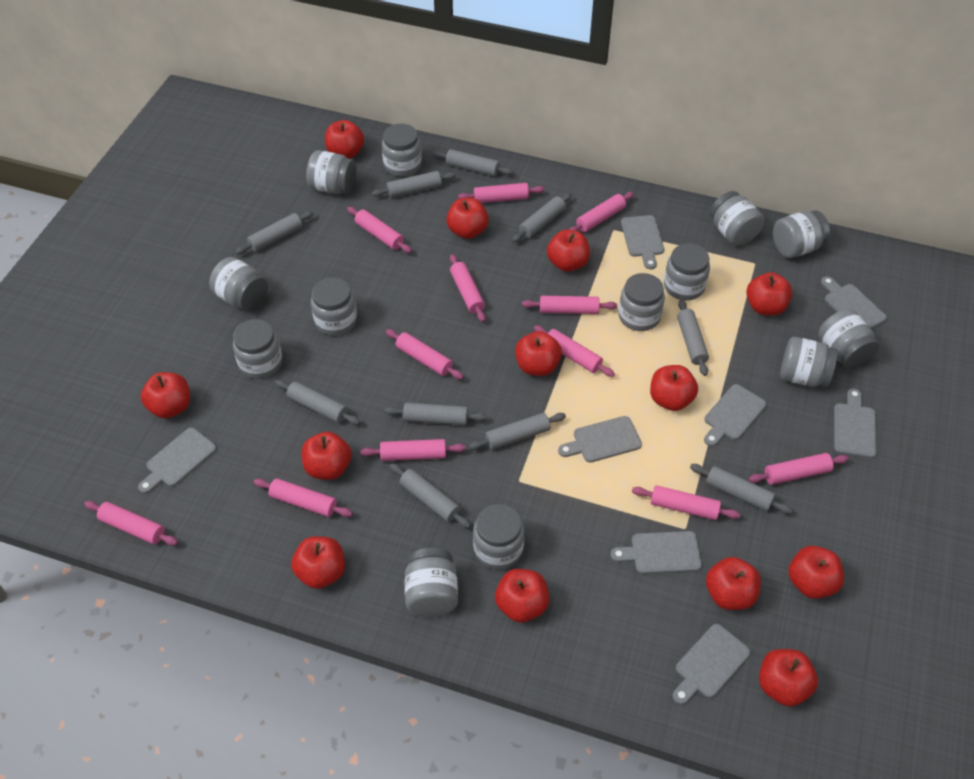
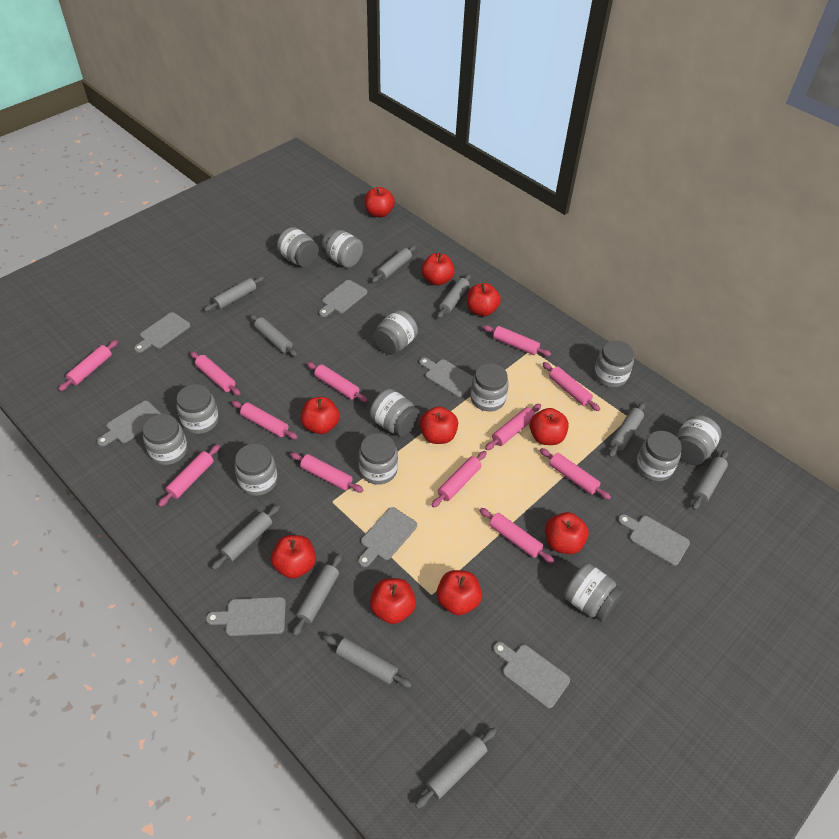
red apple: [141,372,190,419] [291,536,345,589] [301,432,352,480] [325,120,364,159] [446,198,489,239] [495,569,549,623] [515,331,562,376] [547,229,590,272] [650,365,698,411] [706,557,761,610] [746,272,792,316] [759,649,818,707] [788,546,844,599] = 13 -> [271,535,316,579] [301,397,340,434] [364,187,395,217] [370,578,416,624] [419,407,458,444] [422,253,454,286] [436,570,482,615] [467,283,501,316] [530,408,569,445] [545,512,589,554] = 10

